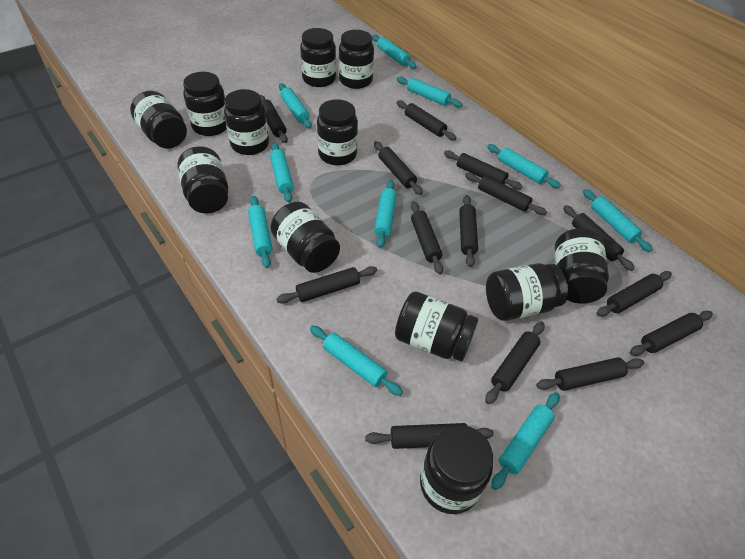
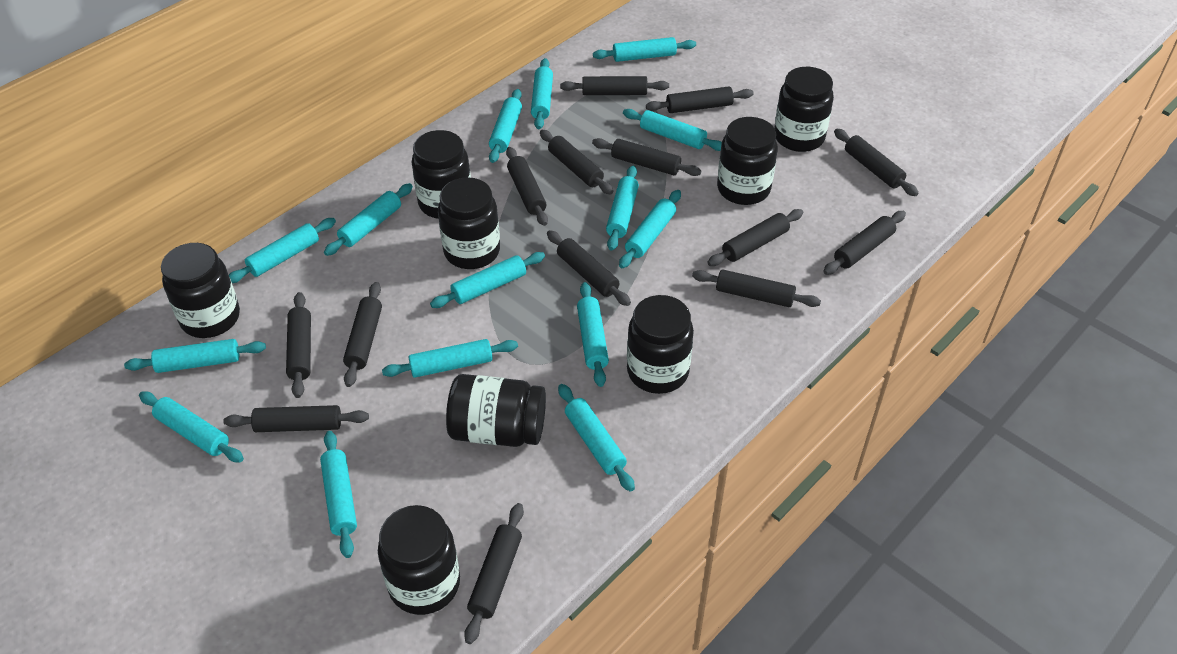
black jar: [130,91,187,149] [178,146,228,213] [183,72,227,136] [224,89,269,155] [270,202,340,273] [300,28,336,87] [317,99,358,166] [339,30,374,89] [395,291,478,362] [420,425,493,514] [486,263,568,321] [555,228,609,304] = 12 -> [161,243,240,338] [378,505,460,615] [412,130,471,219] [438,177,500,269] [446,374,546,447] [627,295,694,394] [717,117,778,205] [774,67,834,152] = 8
turquoise rolling pin: [248,196,273,268] [270,142,294,203] [279,83,312,128] [310,325,403,396] [372,35,416,69] [374,180,397,248] [397,77,462,107] [487,144,561,188] [491,392,560,490] [583,189,652,252] = 10 -> [124,339,266,373] [139,391,244,462] [229,218,336,283] [320,431,357,558] [324,183,413,256] [382,339,518,378] [430,252,545,308] [489,89,522,163] [531,58,553,129] [558,384,635,492] [577,282,609,387] [593,37,696,62] [606,166,639,251] [619,190,681,268] [623,109,722,151] = 15

